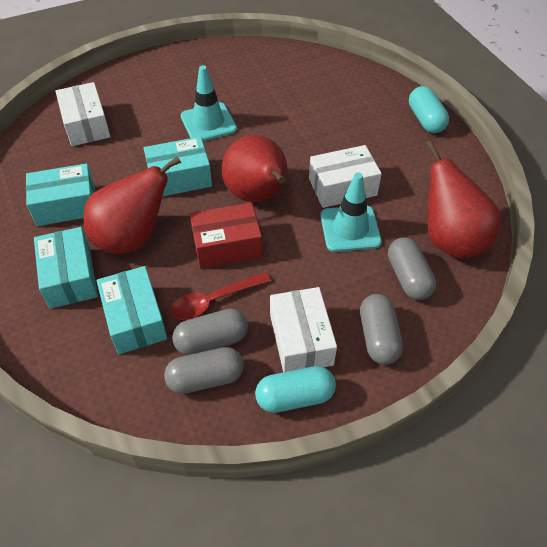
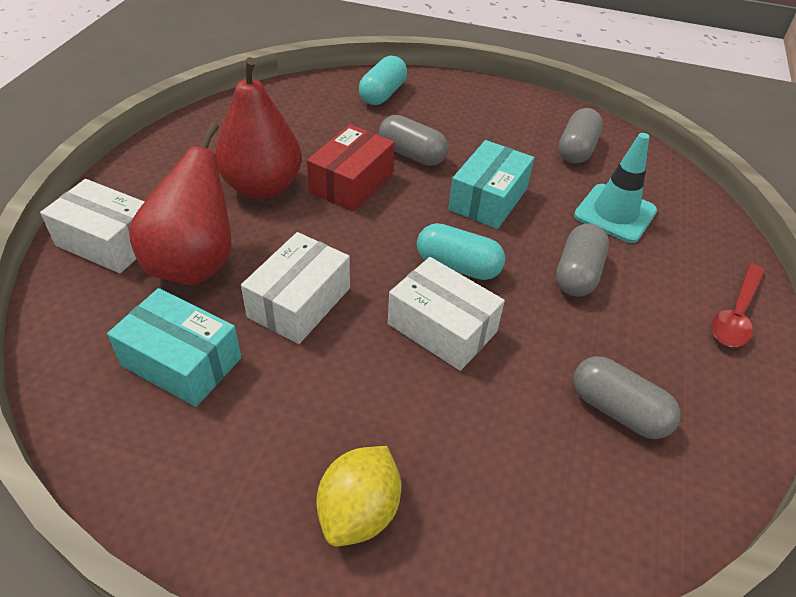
red pear: [83,156,181,254] [222,135,287,202] [426,140,501,259] = 3 -> [129,122,232,285] [215,57,302,198] = 2
turquoise box: [26,163,95,226] [34,227,98,309] [97,266,167,354] [144,137,212,197] = 4 -> [107,288,241,407] [448,140,534,229] = 2
turquoise traffic cone: [181,65,237,141] [321,173,382,252] = 2 -> [574,133,657,243] = 1
yellow lemon: none = 0 -> [316,446,401,547] = 1

